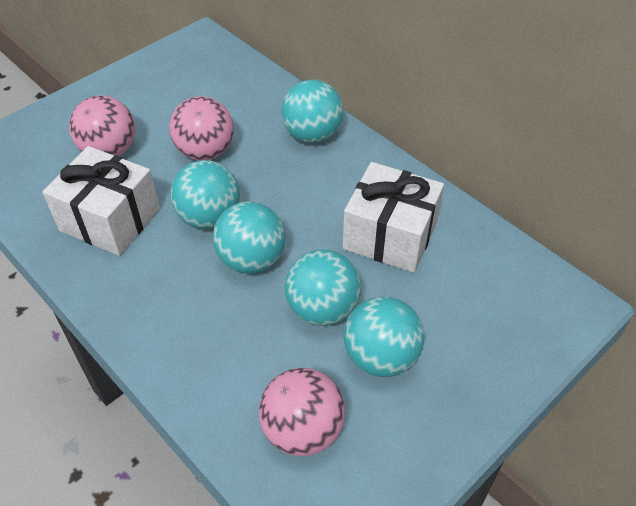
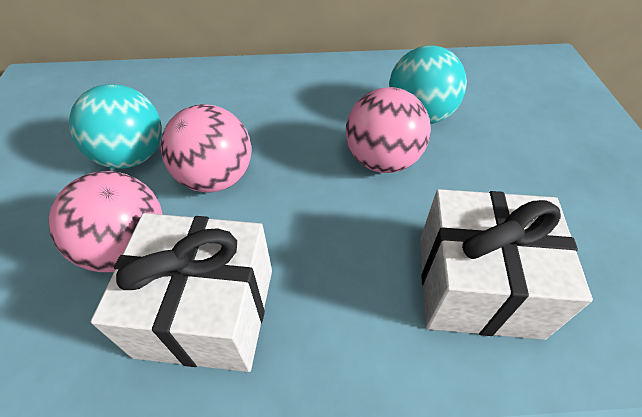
turquoise ball: [171,160,240,229] [213,201,285,274] [281,80,344,143] [285,250,361,326] [344,296,425,377] = 5 -> [69,84,162,169] [389,45,467,124] = 2

